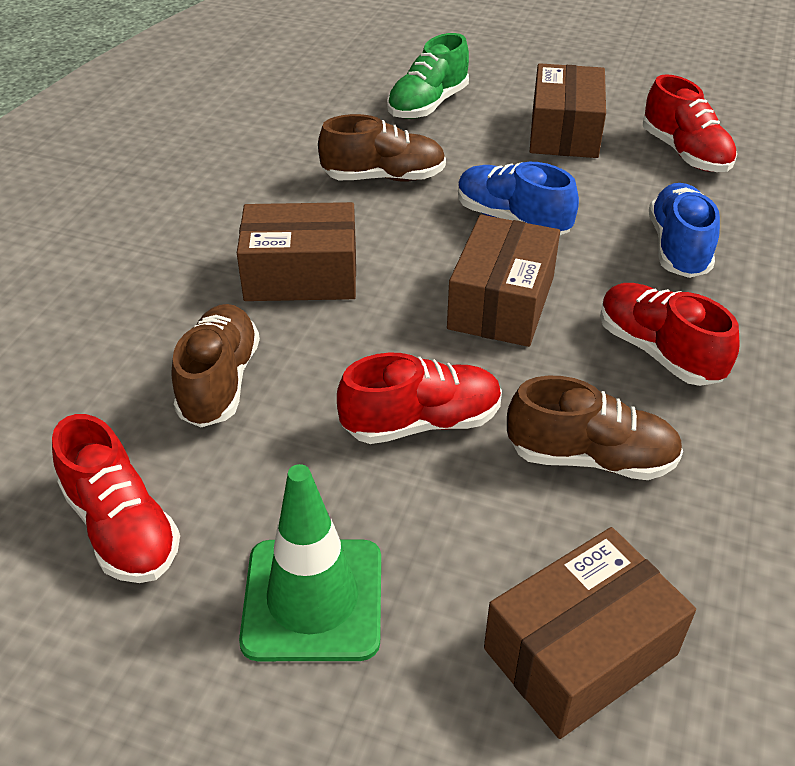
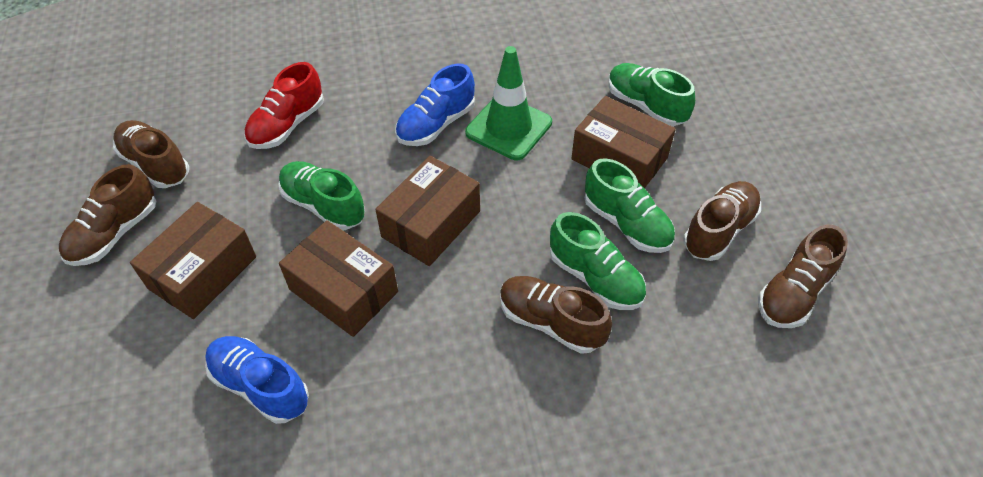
brown shoe: [171,304,260,427] [318,114,446,182] [507,376,683,480] = 3 -> [59,164,156,266] [113,120,189,188] [500,276,612,354] [683,181,761,261] [758,225,848,328] = 5
green shoe: [387,33,469,119] = 1 -> [278,161,365,230] [550,212,646,310] [585,158,675,253] [608,63,695,126] = 4
red shoe: [52,414,180,583] [337,353,502,444] [600,283,739,386] [643,74,737,172] = 4 -> [244,62,324,149] = 1

